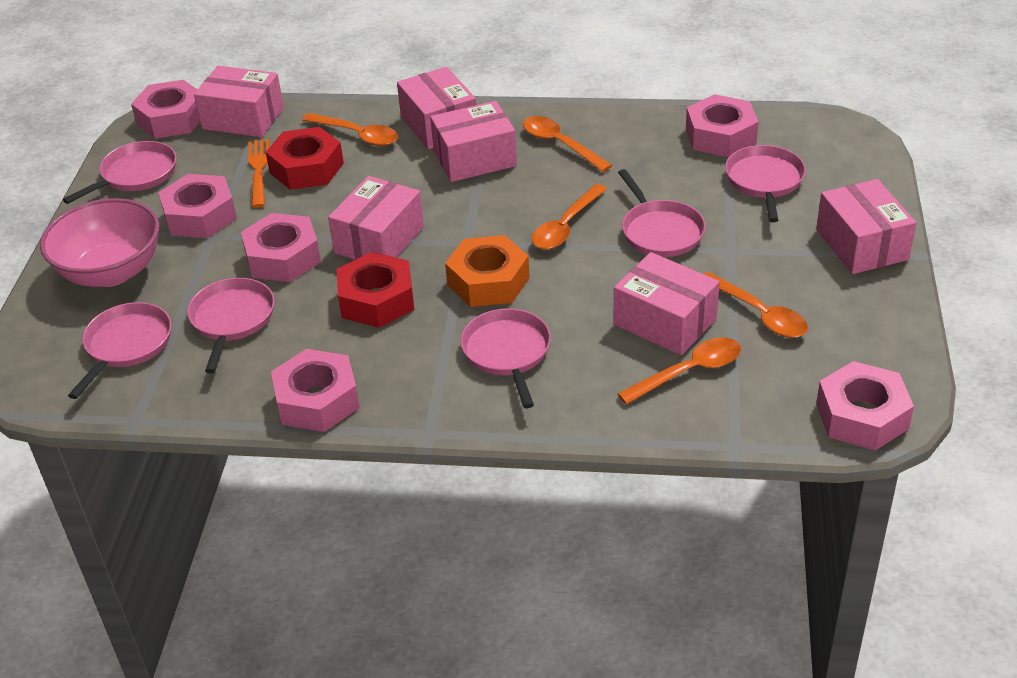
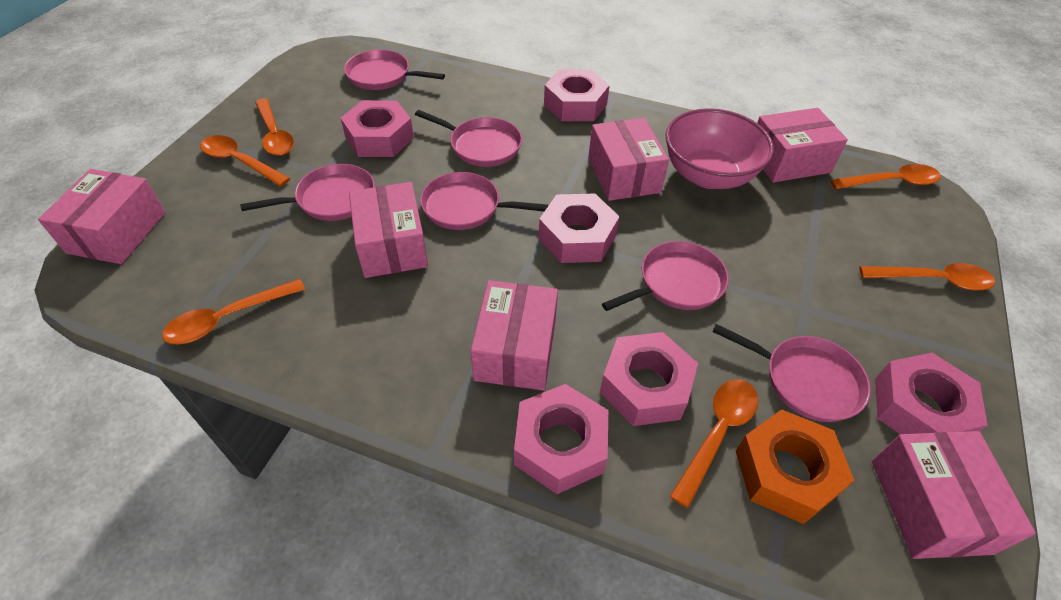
orange fork: [248,139,269,208] = 1 -> none = 0
orange spoon: [302,113,398,146] [523,116,612,172] [532,184,607,250] [618,337,741,404] [704,272,808,338] = 5 -> [162,279,305,344] [200,135,290,187] [255,98,294,156] [670,379,758,508] [830,164,941,189] [859,263,995,291] = 6
red nut: [266,127,344,190] [337,252,414,328] = 2 -> none = 0

